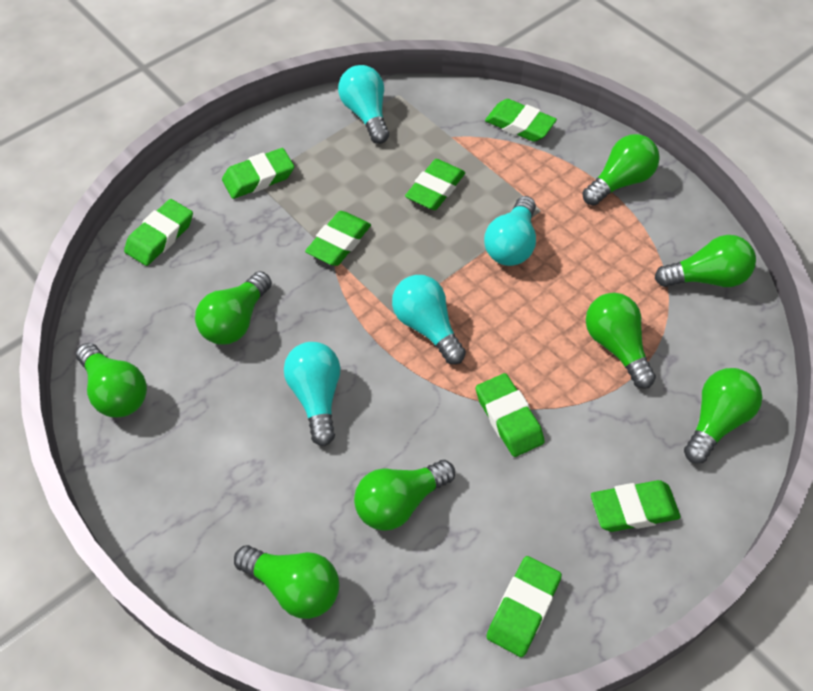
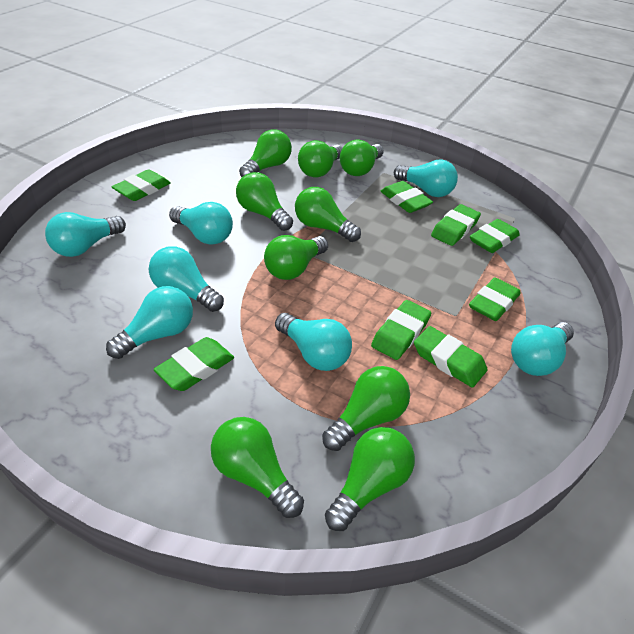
green light bulb: [76,343,147,417] [195,271,272,345] [234,545,339,619] [354,460,455,531] [582,134,660,206] [586,293,656,389] [655,235,756,287] [684,368,762,464] = 8 -> [211,417,304,518] [236,172,293,231] [239,129,292,177] [264,235,328,280] [295,187,361,242] [298,140,343,178] [322,366,410,451] [325,427,415,531] [340,140,384,176] = 9
turquoise light bulb: [284,342,341,446] [338,65,389,144] [392,275,466,364] [484,196,536,266] = 4 -> [45,212,126,257] [106,286,193,359] [148,246,224,312] [169,202,233,245] [275,313,352,371] [394,159,458,197] [511,322,574,376] = 7

